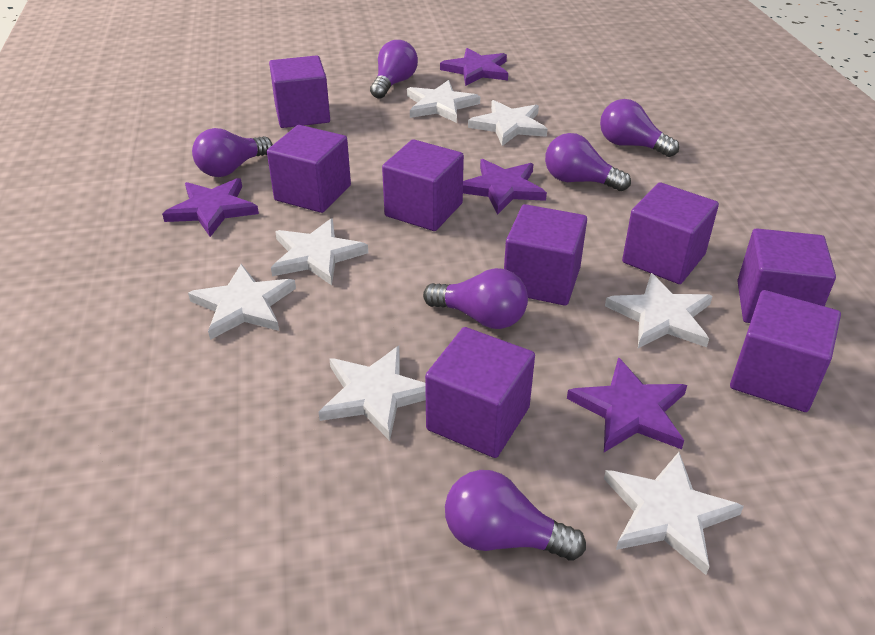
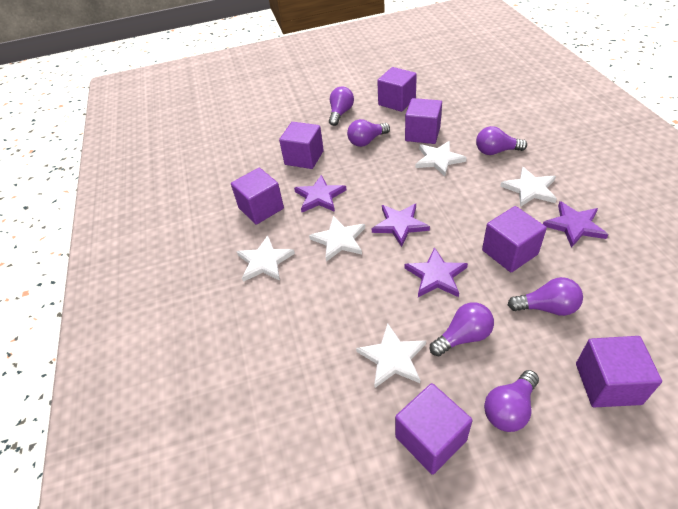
purple cube: [267,125,351,213] [269,55,330,128] [382,139,464,231] [425,327,535,458] [504,204,587,306] [622,182,719,284] [730,290,841,412] [737,228,836,323] = 8 -> [231,168,284,225] [279,122,324,169] [377,67,417,112] [395,383,472,475] [405,98,442,144] [482,206,547,272] [576,336,662,407] = 7
white star: [188,264,296,340] [271,218,368,285] [319,346,426,441] [407,80,480,123] [468,100,548,146] [604,452,744,575] [605,273,712,348] = 7 -> [236,236,295,282] [309,216,365,262] [356,323,426,388] [415,141,467,176] [500,167,557,207] = 5

